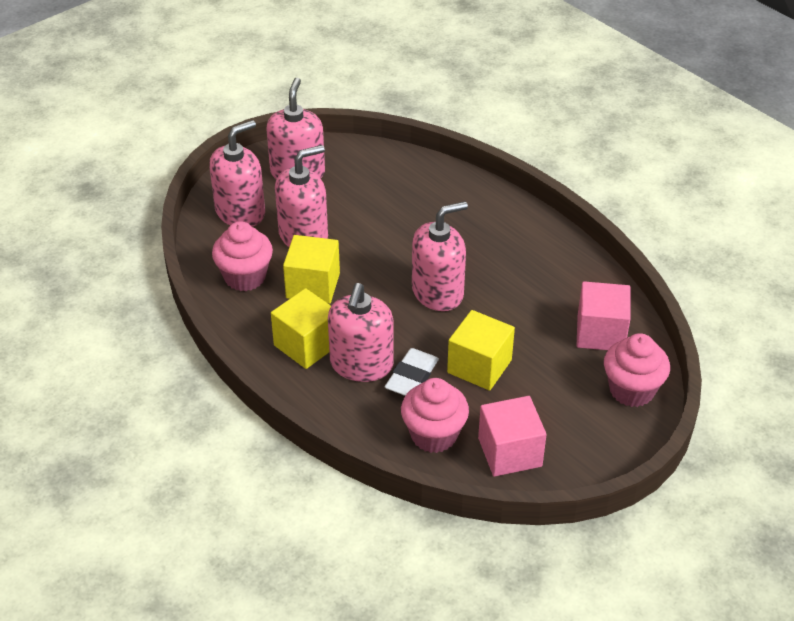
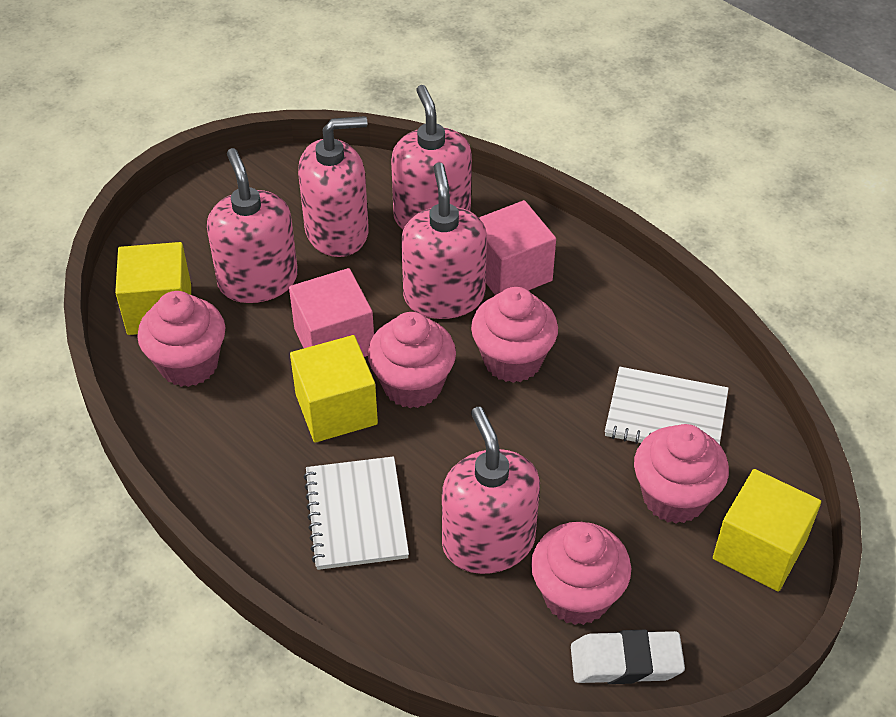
pink cupcake: [212,222,273,291] [401,378,469,453] [604,333,670,407] = 3 -> [137,291,225,387] [368,312,456,408] [471,287,558,383] [531,522,631,625] [634,424,729,523] = 5
white notebook: none = 0 -> [304,456,409,570] [605,367,729,445] = 2

